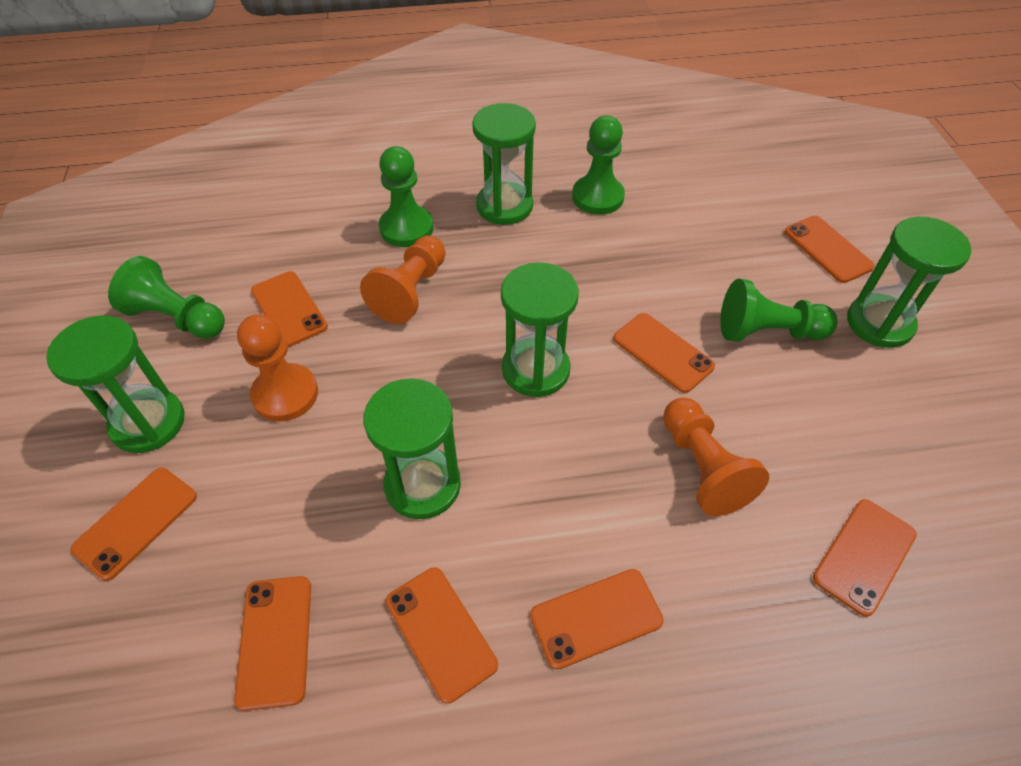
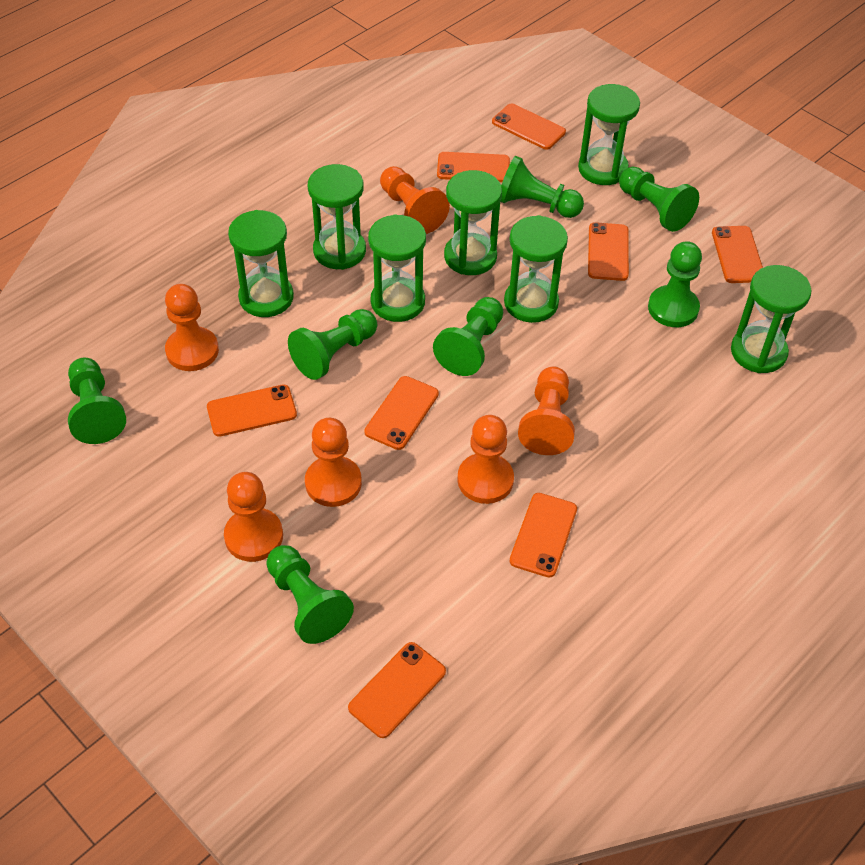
green hourglass: [46,315,185,453] [364,378,461,519] [472,103,536,225] [501,262,579,397] [847,217,971,348] = 5 -> [228,210,294,317] [308,164,366,270] [368,214,426,322] [444,170,502,275] [504,215,568,323] [578,84,640,185] [731,265,812,373] = 7
green pawn: [108,256,225,339] [379,146,434,247] [572,115,625,215] [720,279,837,342] = 4 -> [68,358,126,444] [266,545,354,644] [288,309,377,380] [433,297,503,376] [500,156,584,218] [619,167,699,232] [648,241,702,327] = 7
orange pawn: [237,314,318,422] [360,236,446,324] [663,397,769,516] = 3 -> [165,284,219,371] [224,472,283,562] [305,418,362,507] [380,166,450,234] [457,415,514,504] [518,366,575,455] = 6

